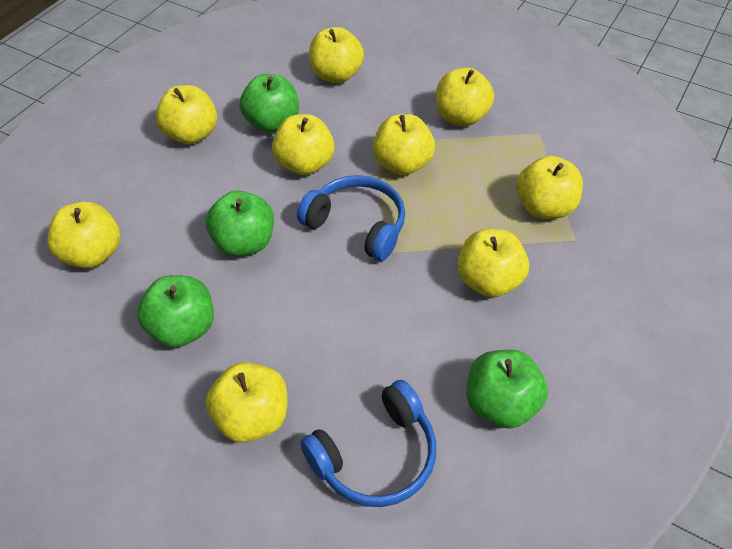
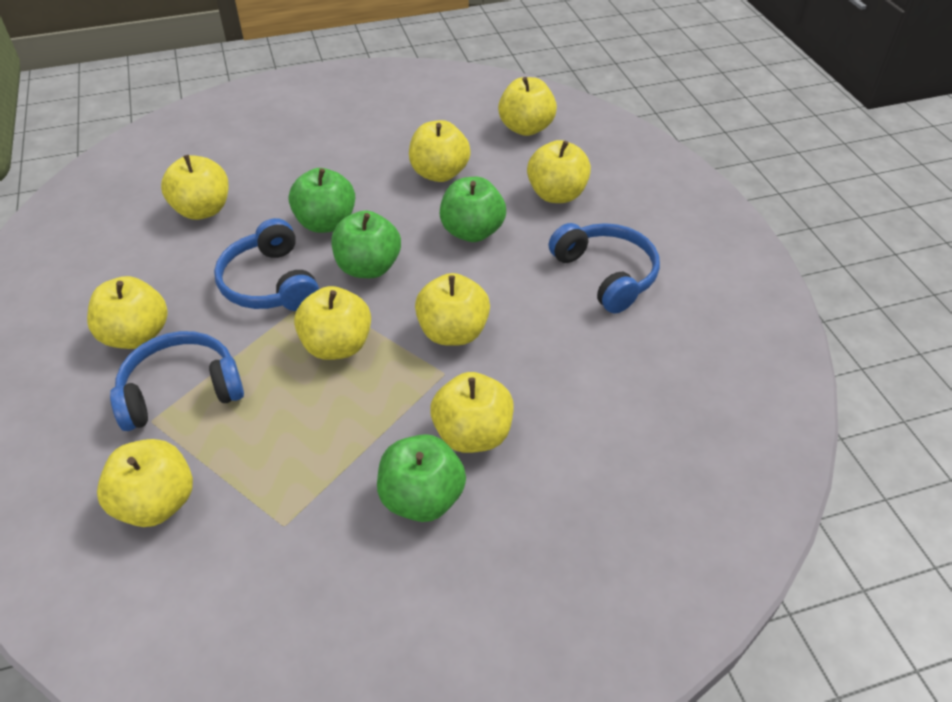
blue headphones: [297,175,405,261] [300,380,436,507] = 2 -> [110,331,244,431] [214,218,319,311] [549,223,660,314] = 3

